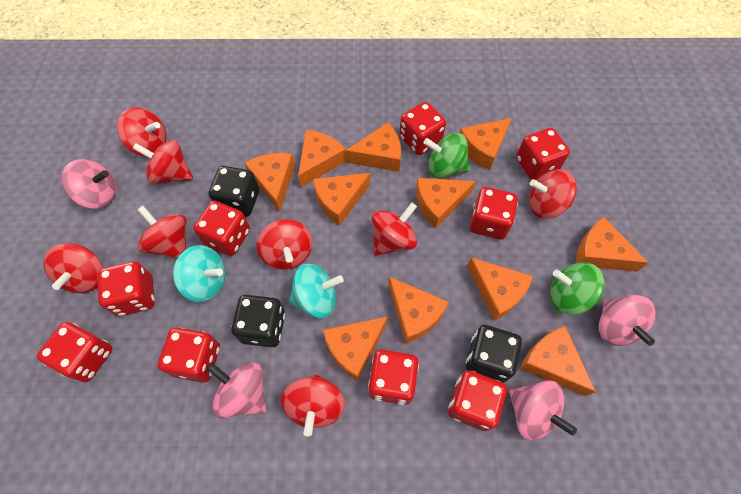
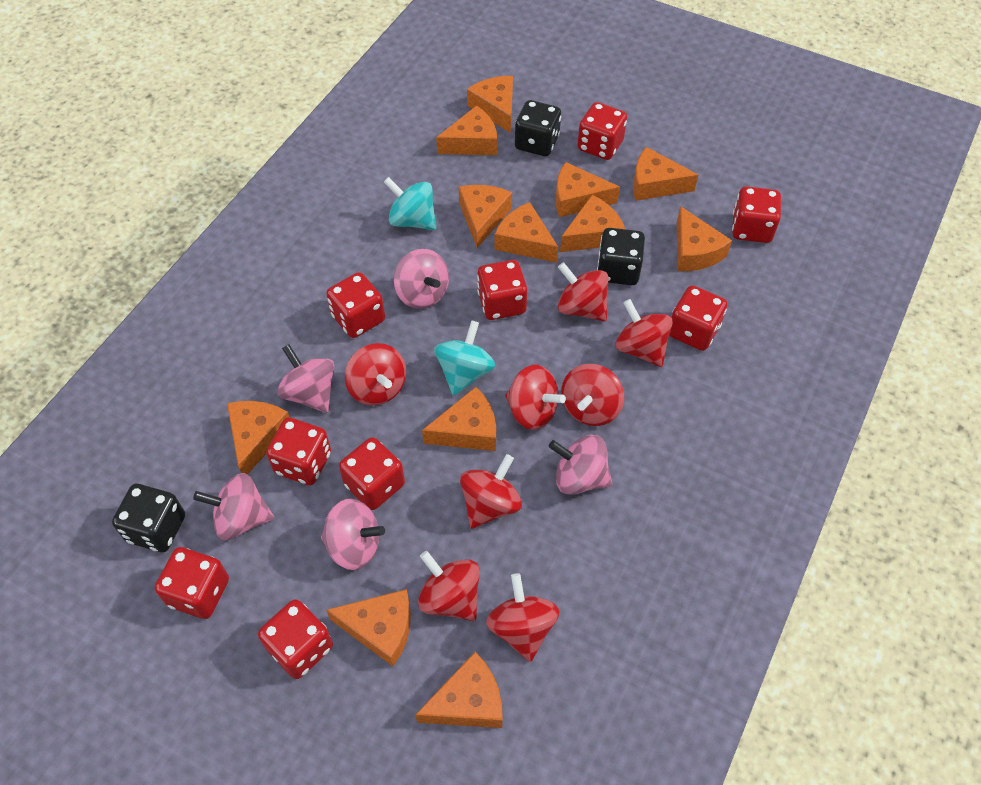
green spinning top: [423,133,470,179] [550,262,605,315] = 2 -> none = 0
orange cheese: [244,153,295,212] [298,130,346,187] [313,173,370,226] [323,316,388,381] [345,123,401,172] [388,277,449,343] [416,178,476,228] [460,118,512,170] [467,258,533,321] [520,326,596,396] [576,217,649,272] = 11 -> [227,401,290,475] [326,589,411,666] [415,652,503,728] [422,387,496,451] [436,105,497,155] [459,185,512,248] [467,76,513,133] [495,202,558,263] [556,162,620,217] [560,195,625,252] [633,147,698,201] [677,206,732,271] = 12
pink spinning top: [61,159,116,209] [207,363,266,418] [509,380,577,440] [599,295,656,346] = 4 -> [193,473,274,541] [277,344,335,413] [321,499,385,570] [394,249,449,309] [549,435,612,495] = 5

